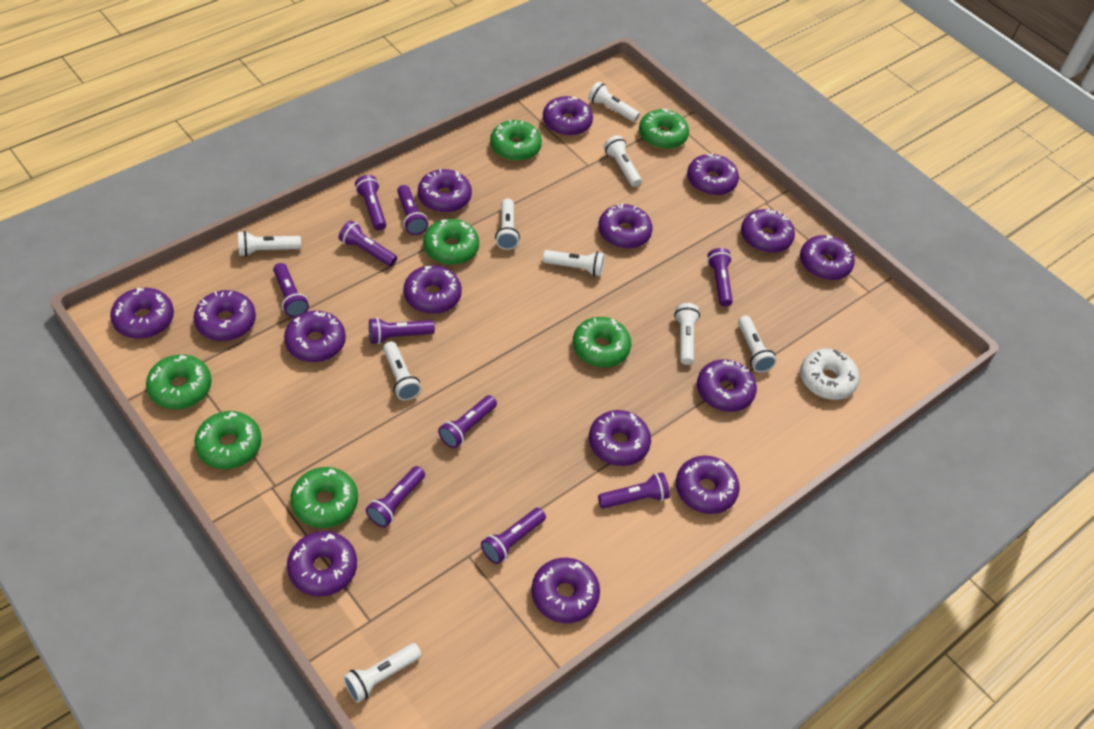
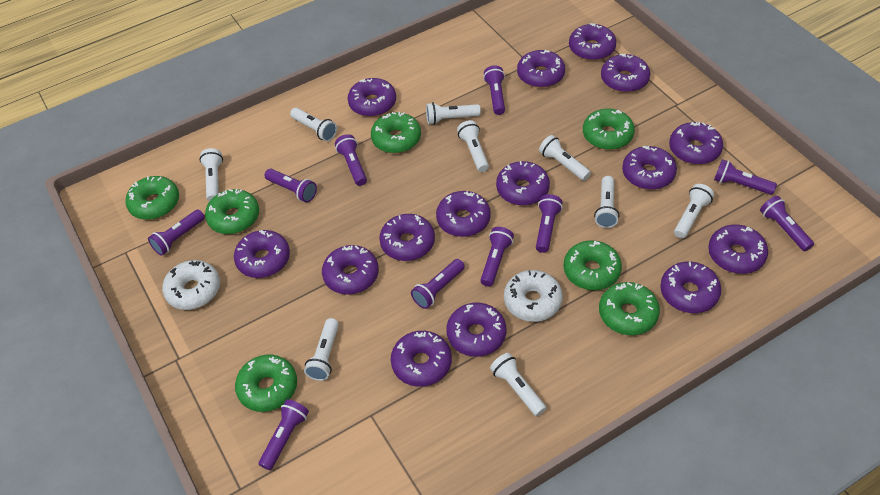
white donut: [800,348,860,400] = 1 -> [162,260,220,310] [504,270,563,322] = 2

